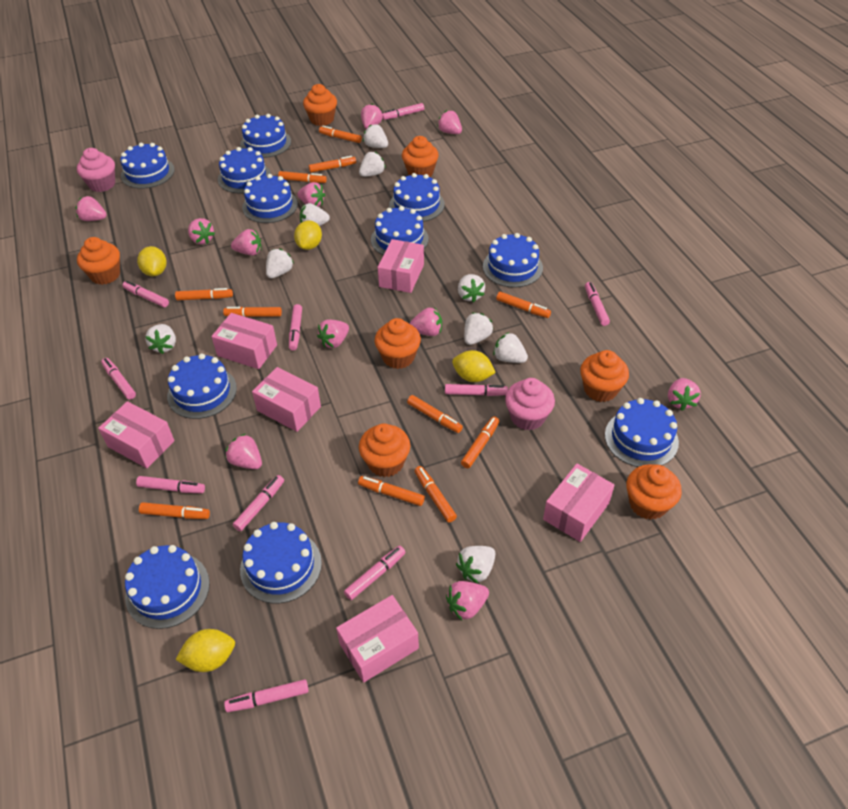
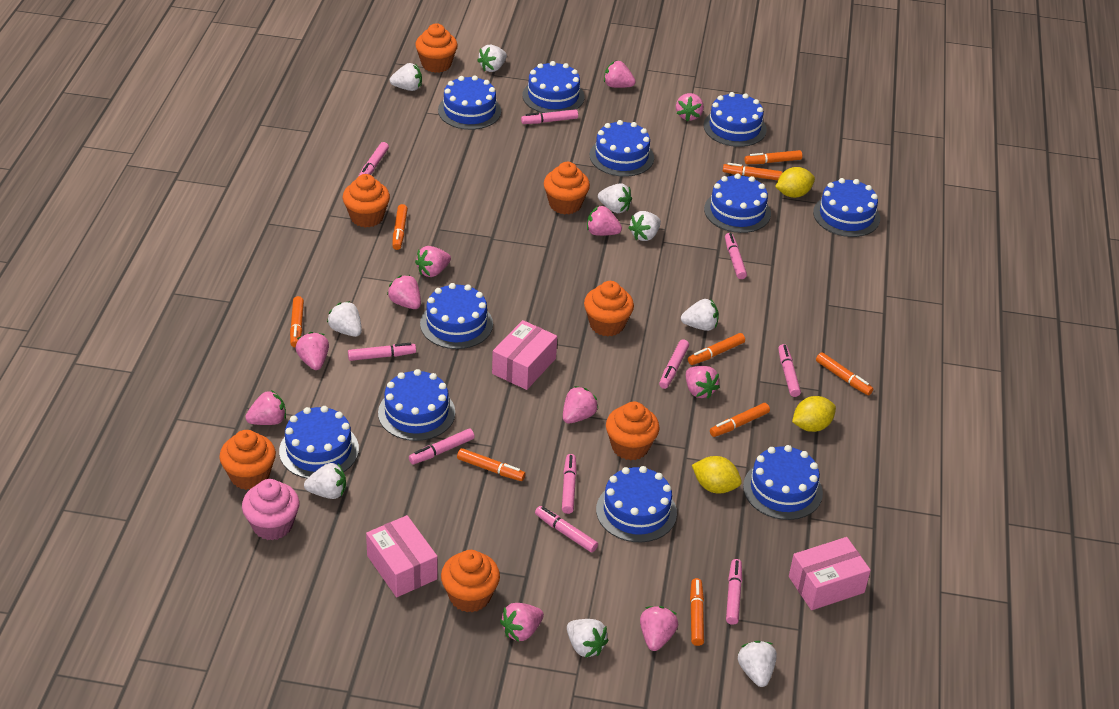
orange marker: [139,502,210,519] [175,288,233,301] [223,307,282,317] [278,171,327,183] [309,156,356,173] [319,126,362,143] [358,476,425,506] [407,395,463,433] [414,466,457,522] [461,417,499,468] [496,292,551,318] = 11 -> [290,296,304,348] [392,204,408,250] [457,448,526,481] [688,333,745,365] [690,578,704,646] [710,403,770,437] [723,163,783,180] [744,150,802,164] [816,352,873,395] = 9
pink box: [98,401,175,468] [211,313,277,369] [252,367,321,432] [336,595,419,683] [378,239,424,293] [543,464,614,542] = 6 -> [366,515,438,597] [492,320,557,390] [789,537,871,610] = 3
pink cupcake: [77,148,115,192] [505,378,555,431] = 2 -> [242,479,300,540] = 1
yellow lemon: [137,246,167,277] [175,629,235,672] [294,221,322,250] [452,350,496,382] = 4 -> [692,456,742,493] [775,167,815,198] [792,396,836,432] = 3

